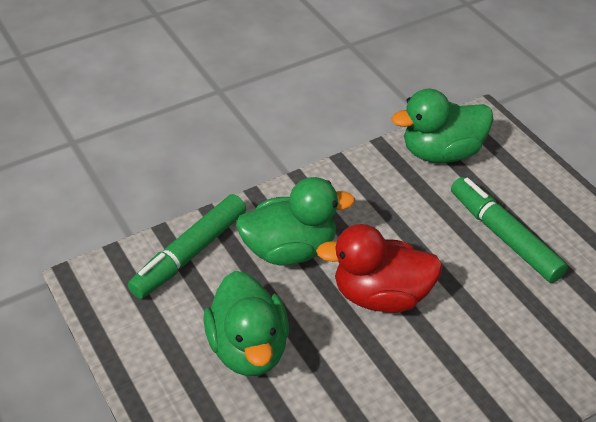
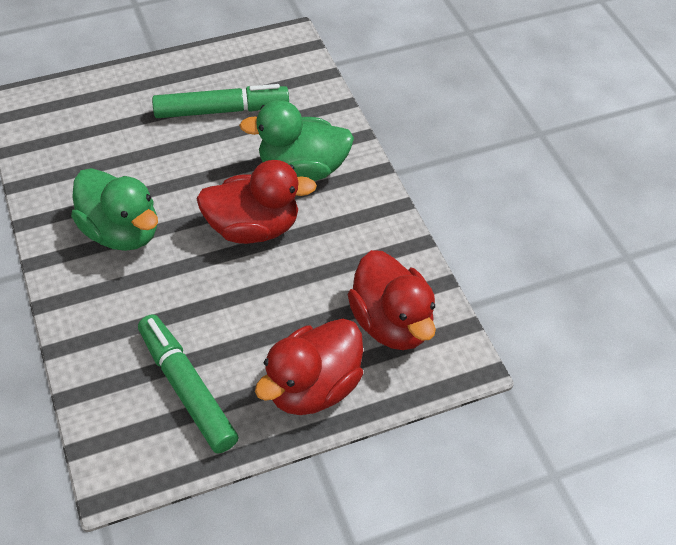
green duck: [203,271,289,376] [236,177,355,266] [392,89,493,163] = 3 -> [71,168,158,251] [239,100,354,181] = 2
red duck: [316,224,443,313] = 1 -> [196,160,317,244] [255,319,363,415] [348,250,436,350] = 3

